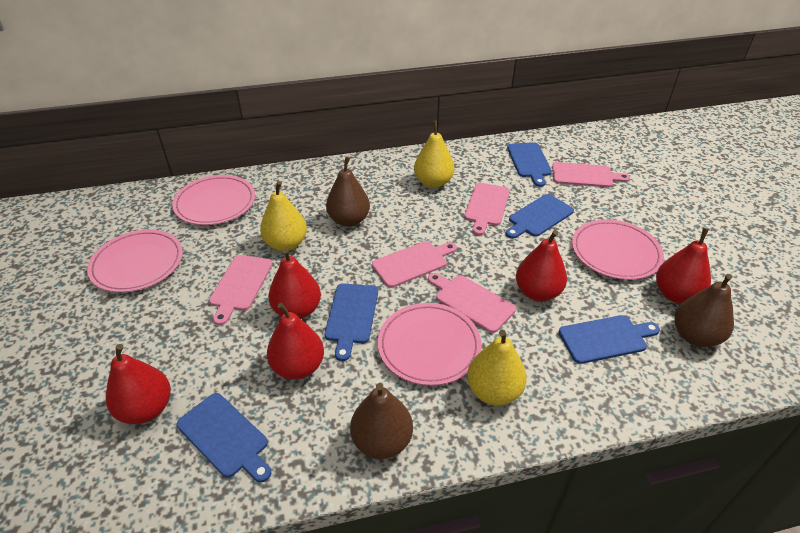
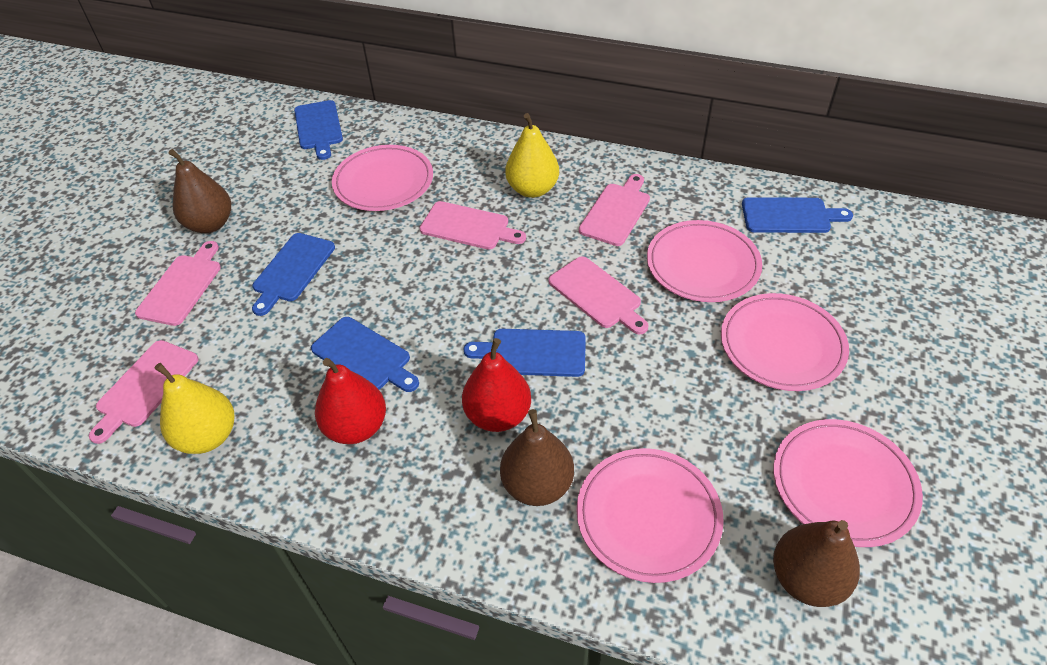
pink plate: [87,230,183,293] [172,175,255,225] [378,303,481,386] [572,219,664,280] = 4 -> [332,145,433,211] [576,448,724,583] [647,220,762,302] [721,293,849,391] [773,419,923,547] = 5
red pear: [106,344,171,424] [267,303,324,380] [269,248,321,319] [516,230,567,301] [656,228,711,304] = 5 -> [315,358,386,444] [462,338,531,432] = 2
yellow pear: [260,181,307,251] [414,121,454,188] [467,330,527,405] = 3 -> [155,363,234,454] [505,113,559,198] = 2

